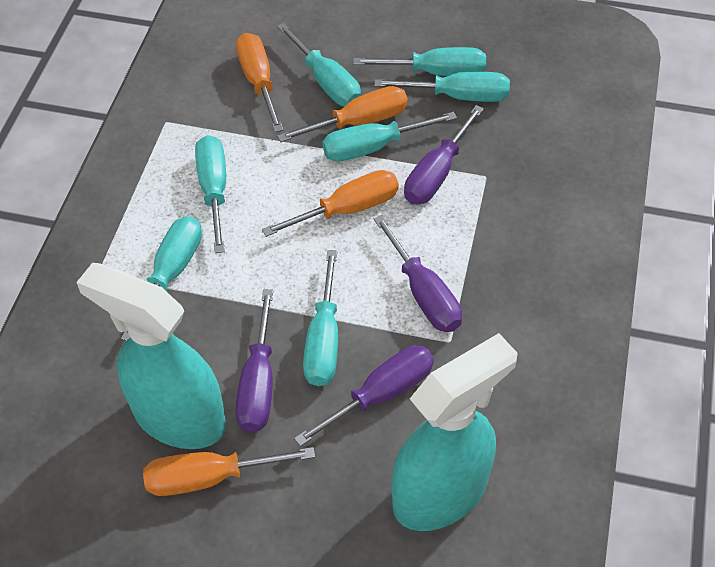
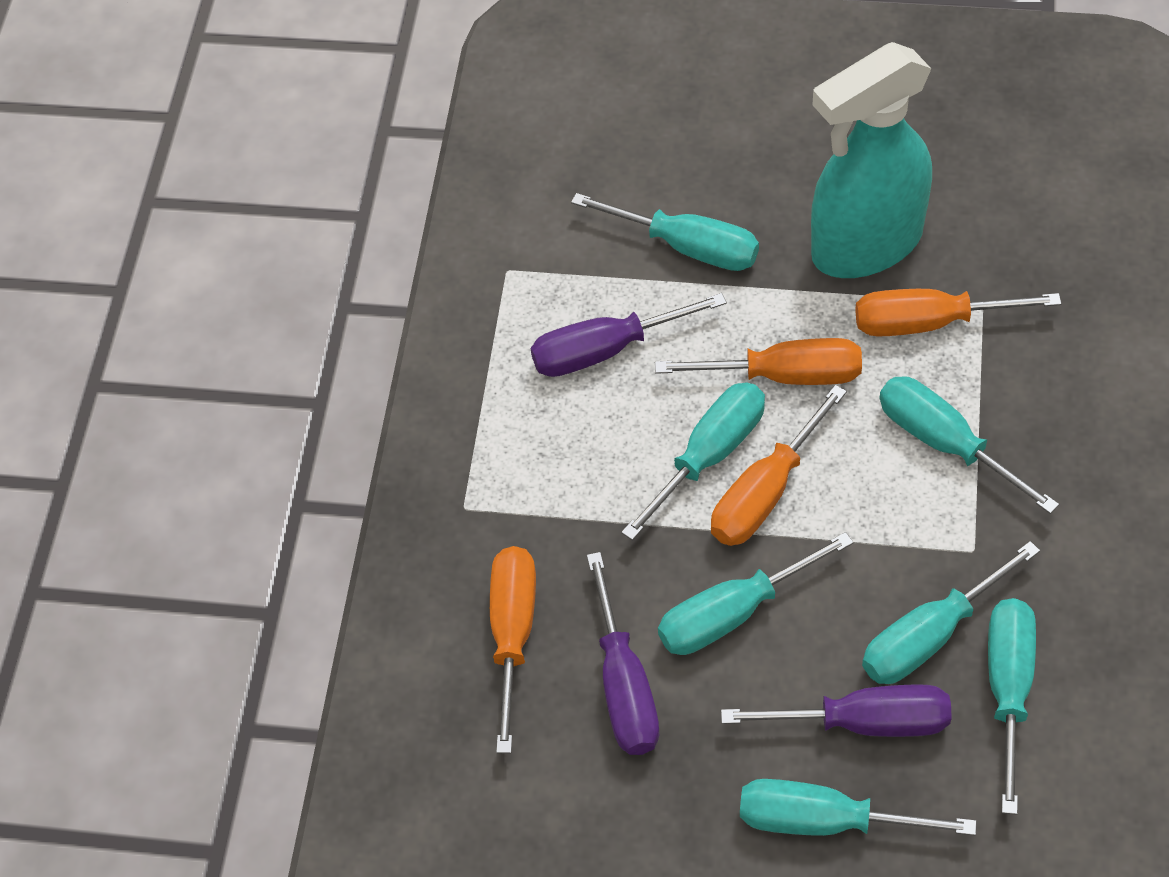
purple screwdriver: [235,289,273,432] [294,345,434,447] [374,215,462,332] [404,105,484,205] = 4 -> [531,293,727,377] [587,552,659,755] [721,684,952,737] = 3
turquoise spray bottle: [76,263,226,449] [391,333,517,531] = 2 -> [811,42,932,278] = 1

